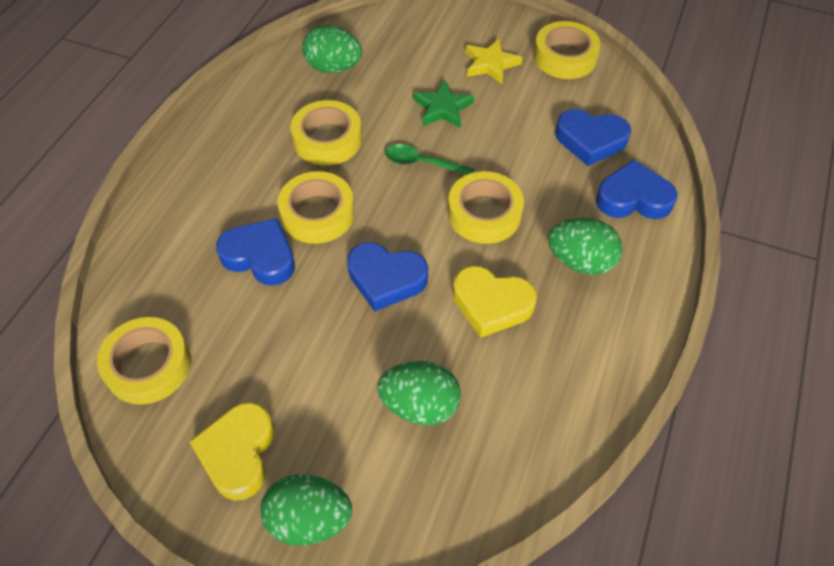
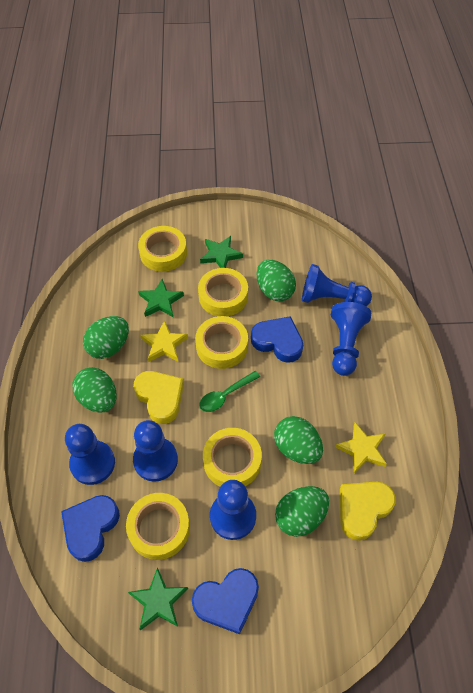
blue heart: [216,218,295,286] [347,242,428,312] [555,109,631,166] [596,159,677,219] = 4 -> [61,495,120,562] [192,568,259,634] [251,316,303,363] = 3
blue pawn: none = 0 -> [65,424,115,485] [133,420,178,482] [210,480,256,540] [302,264,372,306] [331,302,371,376] = 5
green egg: [260,474,352,545] [302,25,362,73] [377,361,461,425] [548,218,623,275] = 4 -> [72,367,116,413] [83,316,129,359] [257,260,296,301] [274,416,323,464] [275,486,329,537] = 5
green star: [413,80,474,128] = 1 -> [128,567,188,630] [138,279,184,317] [200,236,243,268] = 3
yellow star: [466,38,522,84] = 1 -> [140,320,188,362] [335,423,387,473] = 2

